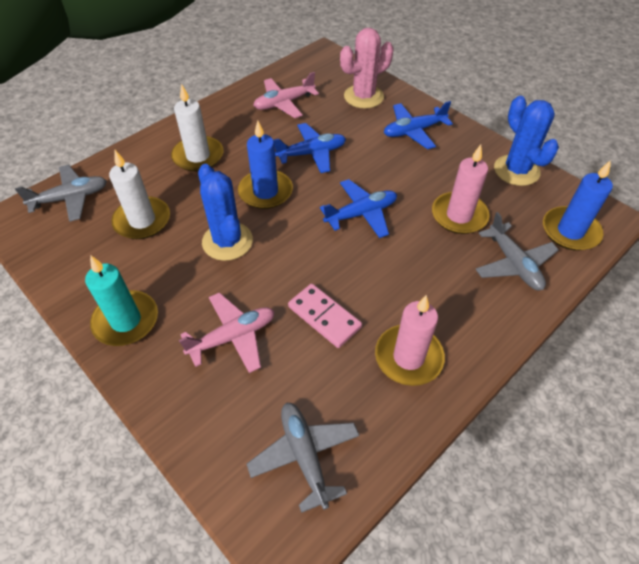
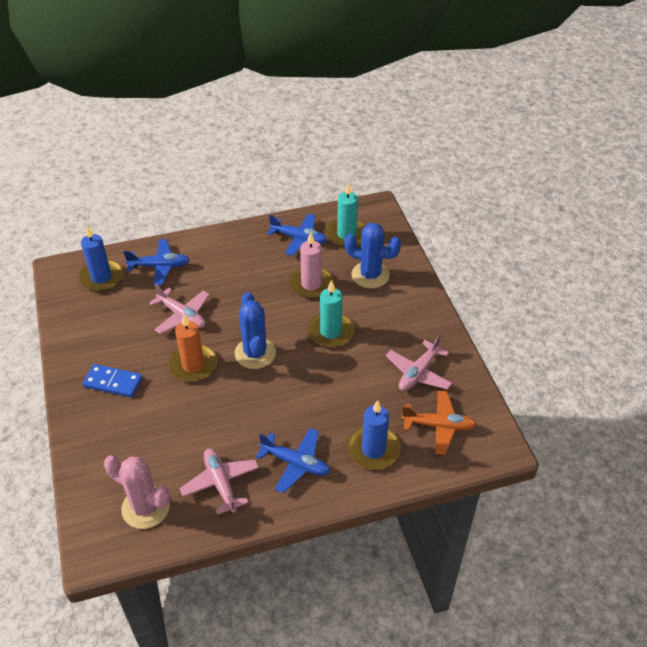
blue domino: none = 0 -> [83,364,143,397] = 1
grey plane: [15,165,107,222] [247,402,360,513] [475,212,559,290] = 3 -> none = 0
orange candle: none = 0 -> [168,314,217,382] = 1
orange plane: none = 0 -> [401,391,477,455] = 1
pink candle: [375,295,445,386] [432,145,490,234] = 2 -> [289,232,334,298] = 1
pink domino: [288,284,362,348] = 1 -> none = 0
pink plane: [179,292,275,373] [253,72,319,118] = 2 -> [149,284,209,334] [180,448,259,515] [386,334,452,391] = 3
turquoise candle: [85,255,158,346] = 1 -> [307,280,355,348] [326,182,366,247] = 2
white candle: [109,150,170,239] [171,84,223,172] = 2 -> none = 0

